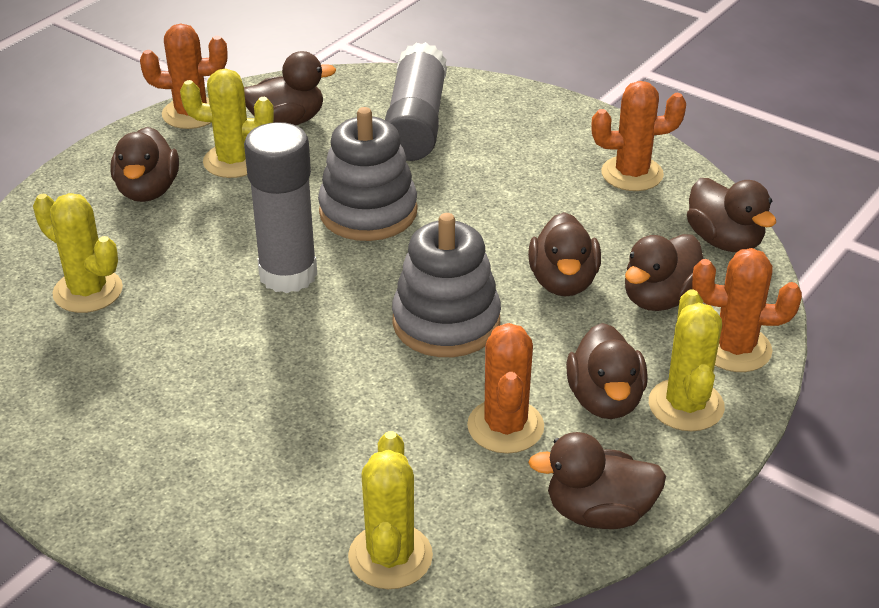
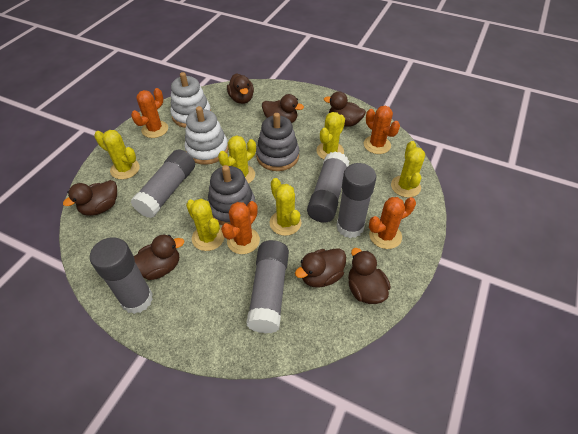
grey glue stick: [244,122,317,293] [385,42,447,161] = 2 -> [90,237,153,314] [131,149,195,218] [246,240,289,333] [307,152,349,223] [336,163,377,238] = 5
white stacking toy: none = 0 -> [170,72,211,128] [184,106,228,165] = 2
yellow cactus: [33,193,123,313] [180,69,274,178] [348,431,433,589] [649,290,725,431] = 4 -> [94,130,140,179] [186,199,225,251] [218,136,256,184] [270,178,301,236] [316,112,345,159] [391,141,425,198] = 6

